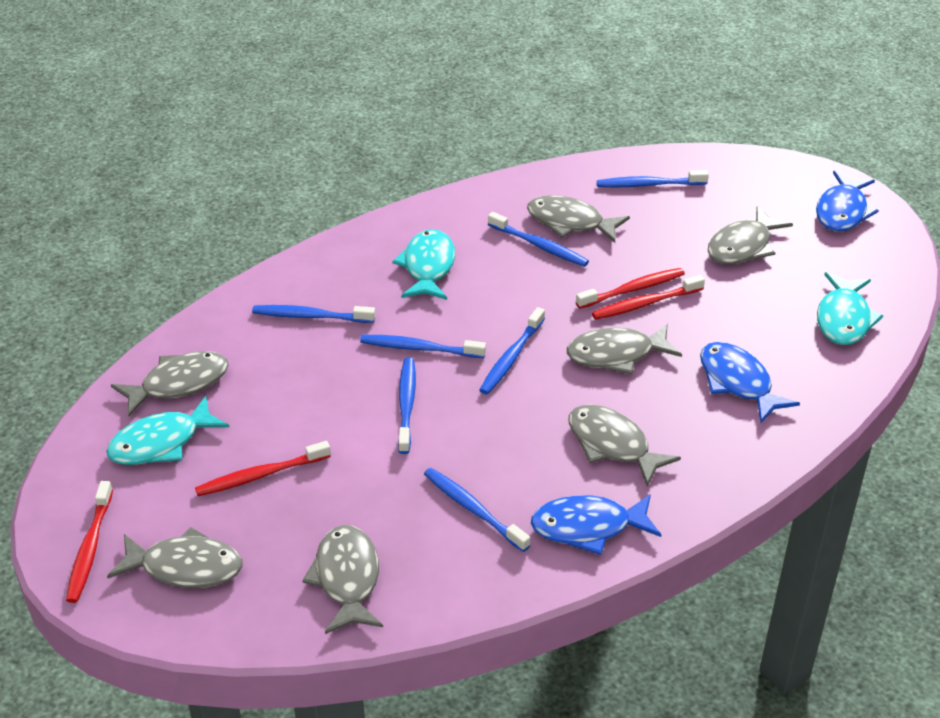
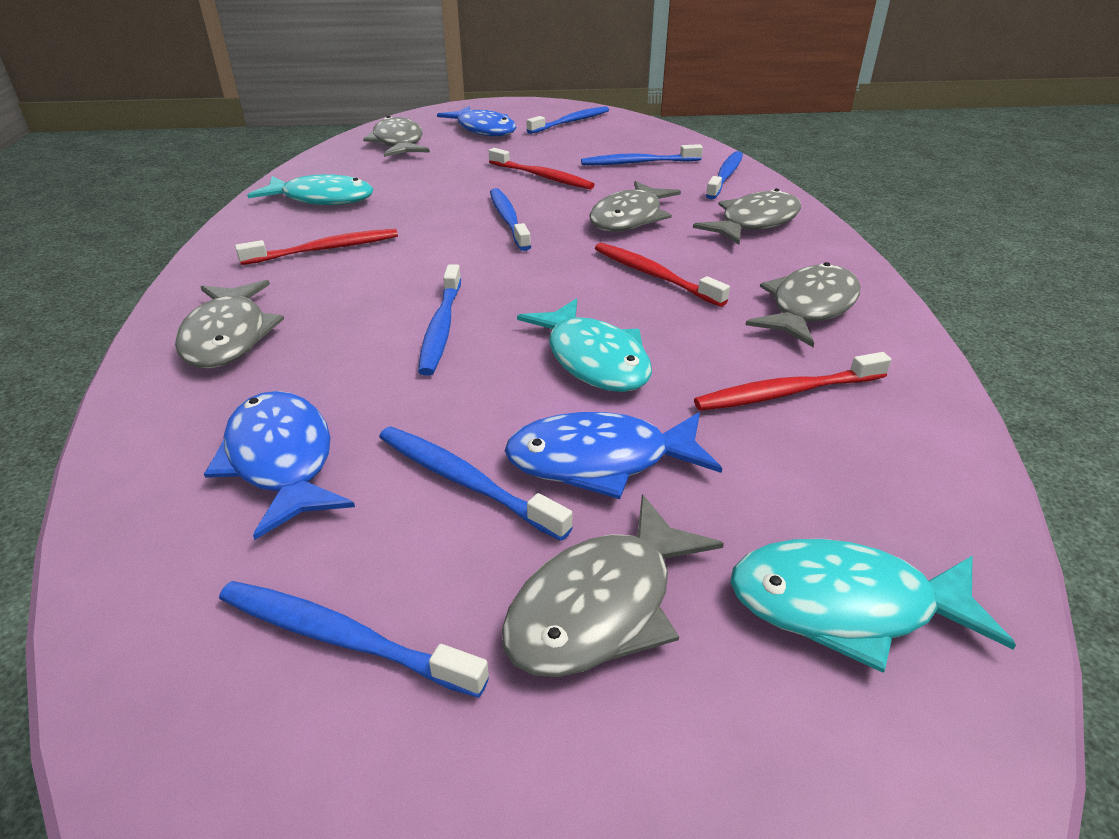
grey fish: [107,527,242,588] [111,351,228,416] [302,525,383,634] [527,195,630,243] [567,324,682,374] [568,404,681,486] [708,206,793,265] = 7 -> [175,280,284,368] [363,116,430,157] [502,494,724,677] [589,181,681,232] [693,188,801,245] [746,262,860,347] = 6

